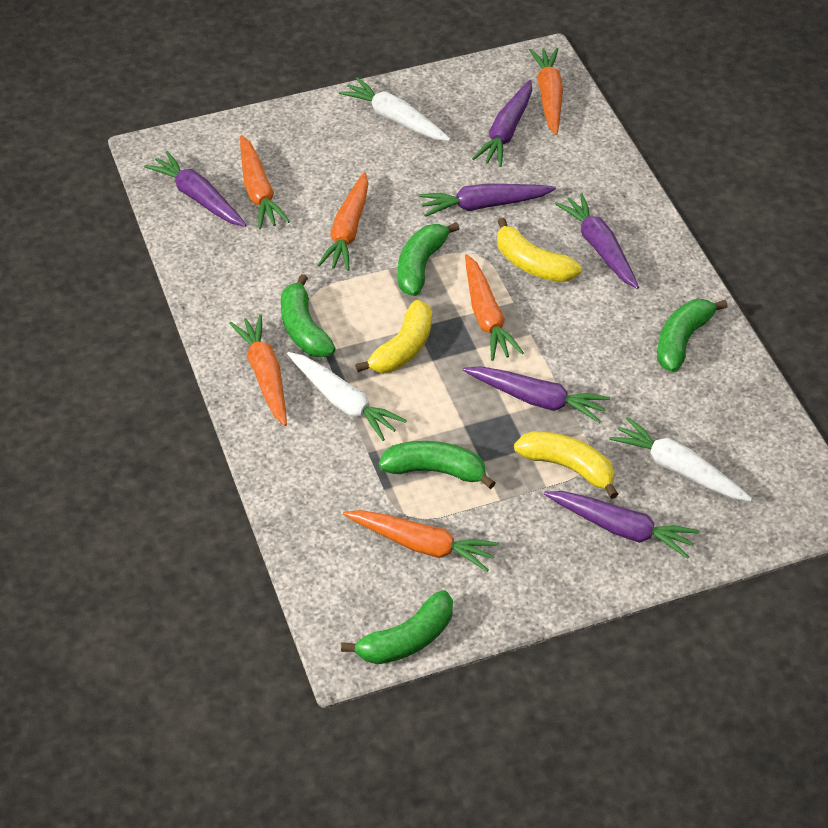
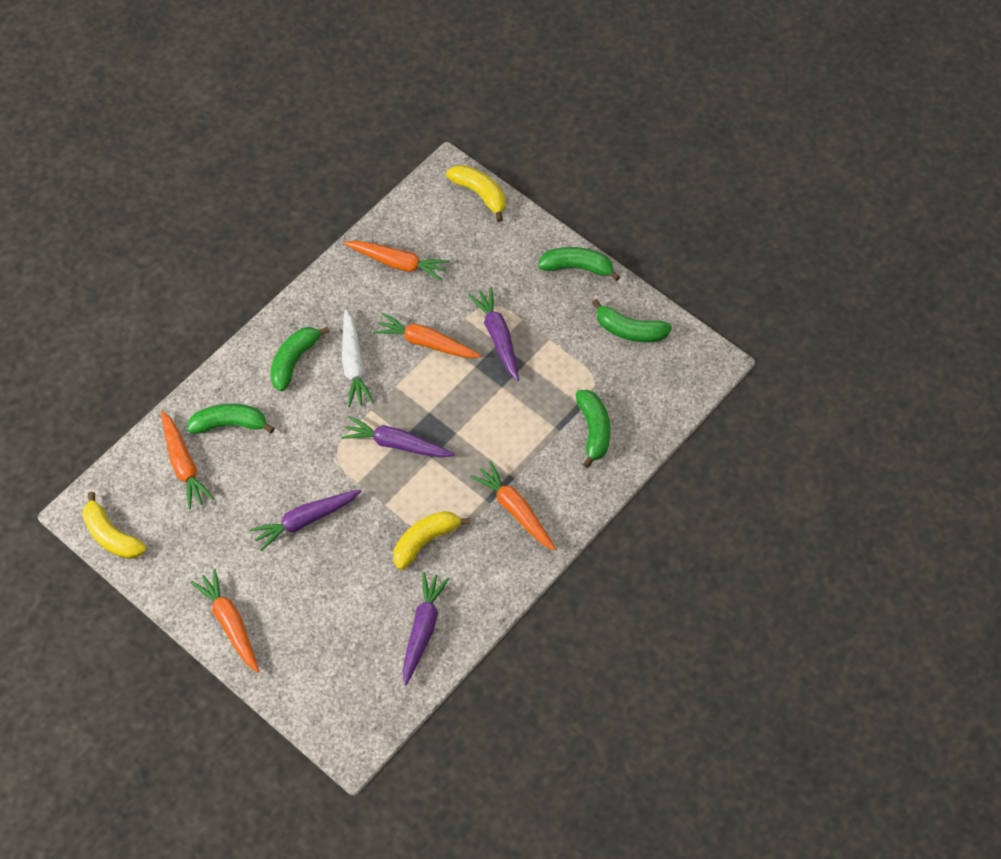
orange carrot: [229,314,287,426] [240,135,290,229] [318,172,368,271] [343,510,499,572] [465,254,524,361] [529,48,563,135] = 6 -> [161,411,214,509] [191,569,259,673] [344,241,450,281] [373,312,481,358] [470,461,556,551] = 5
purple carrot: [144,151,246,227] [419,183,556,217] [463,366,610,423] [472,80,532,167] [544,491,699,559] [555,193,639,289] = 6 -> [250,489,361,551] [341,416,455,458] [403,572,450,685] [468,287,519,381] = 4
white carrot: [287,352,407,441] [339,77,450,141] [609,417,752,501] = 3 -> [342,309,374,407] = 1

